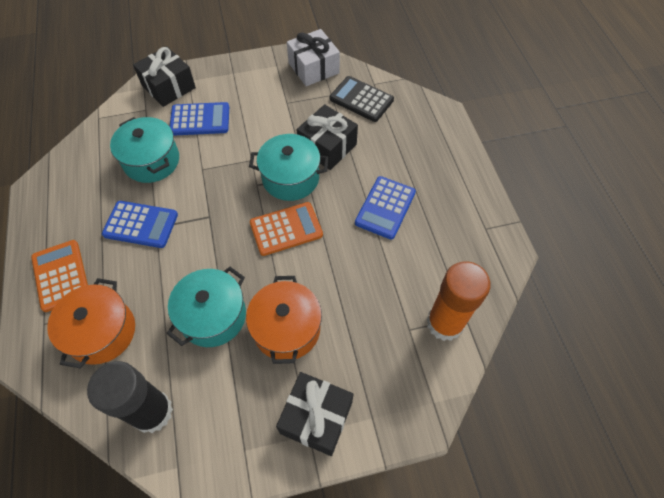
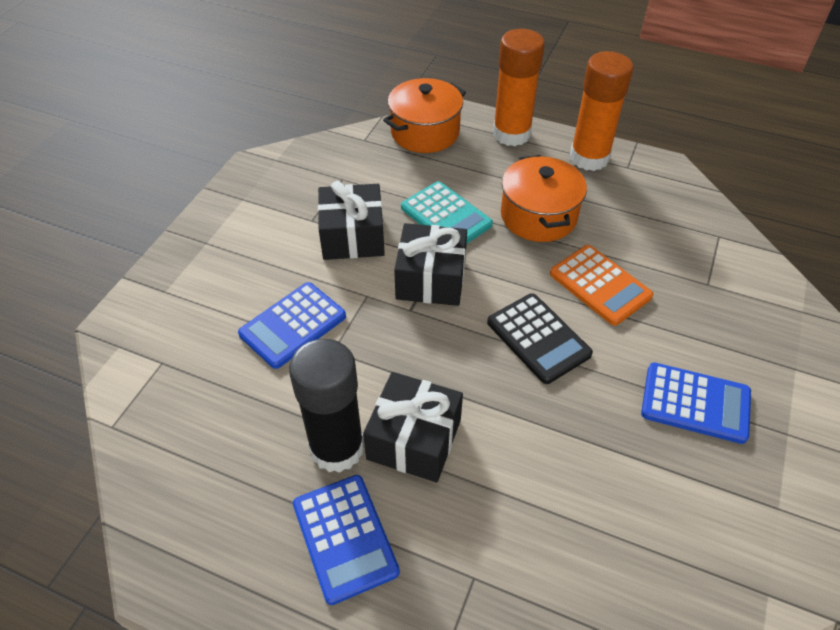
orange calculator: [31,240,88,312] [250,202,323,256] = 2 -> [550,245,653,326] = 1
orange glue stick: [427,261,491,341] = 1 -> [493,29,545,146] [570,51,634,171] = 2
turquoise calculator: none = 0 -> [401,181,493,244] = 1
turquoise pot: [110,117,179,183] [166,267,246,347] [249,134,329,201] = 3 -> none = 0
white gift: [287,29,340,86] = 1 -> none = 0

